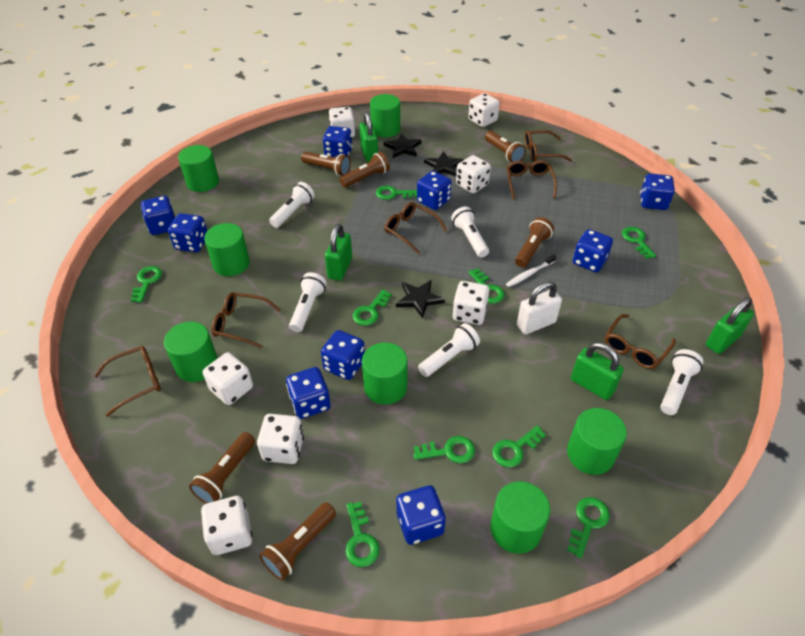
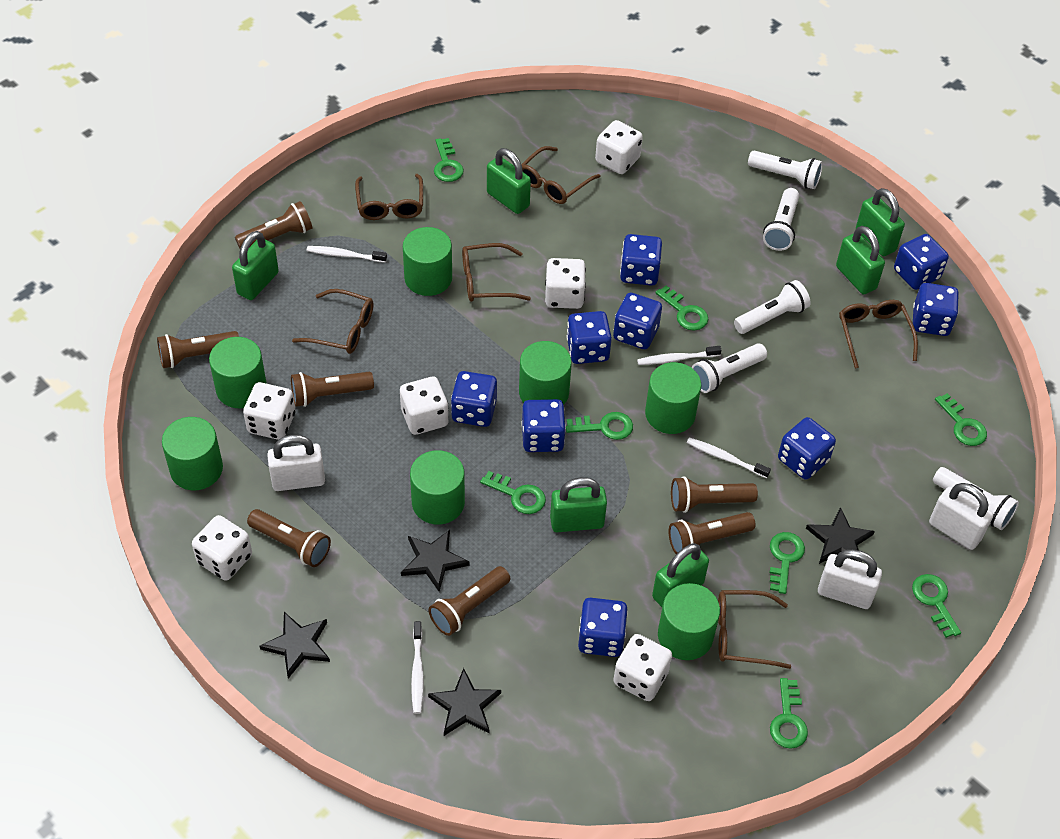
black star: [383,133,421,158] [396,280,445,318] [424,151,464,176] = 3 -> [260,612,330,678] [401,530,470,592] [428,668,501,736] [806,507,875,564] = 4
brown flashlight: [189,432,255,503] [260,502,336,580] [301,152,351,176] [340,152,390,187] [485,131,526,163] [515,217,554,267] = 6 -> [157,331,239,368] [235,201,312,249] [247,509,331,567] [291,372,374,407] [429,566,510,636] [668,512,756,554] [671,476,758,513] = 7
green key: [131,266,162,303] [345,502,380,567] [353,290,392,326] [376,186,417,200] [414,436,475,463] [468,268,505,303] [492,425,546,467] [567,497,610,558] [622,227,656,259] = 9 -> [434,138,464,182] [480,471,546,514] [566,412,633,440] [655,285,708,331] [770,532,805,594] [770,678,808,749] [912,574,961,638] [935,393,987,446] = 8
green padlock: [325,224,352,281] [360,112,378,162] [571,342,624,400] [706,298,754,354] = 4 -> [232,231,279,300] [487,148,531,214] [550,477,607,532] [652,543,709,607] [836,226,885,295] [856,188,905,256] = 6
white dice: [201,496,252,555] [203,352,253,405] [257,414,304,464] [329,107,355,137] [452,281,489,325] [456,155,491,193] [468,93,500,127] = 7 -> [192,515,252,581] [243,382,295,440] [400,377,449,435] [545,258,586,309] [595,120,643,174] [613,634,672,701] = 6
white padlock: [517,281,562,334] = 1 -> [267,435,325,491] [818,549,882,609] [929,483,993,550] = 3
white toothbrush: [506,254,556,287] = 1 -> [307,246,387,263] [411,621,424,714] [637,346,721,365] [687,437,771,478] = 4

